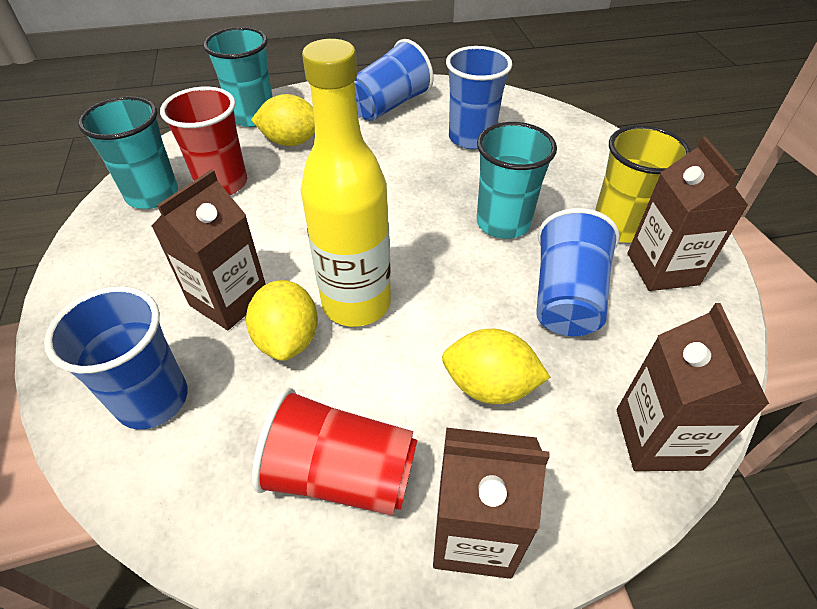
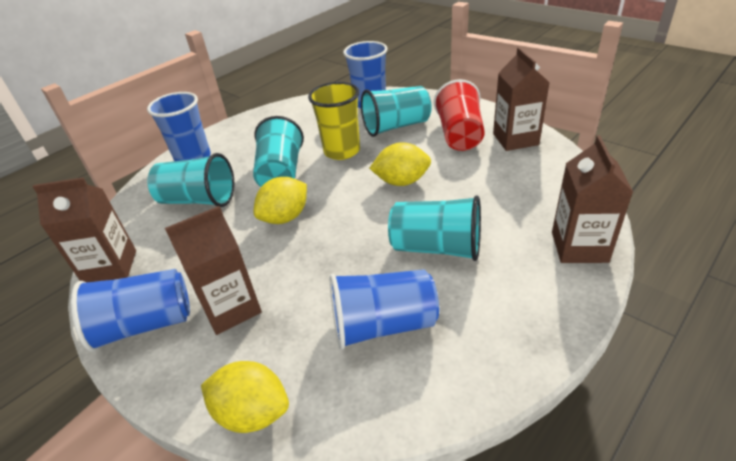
red cup: [160,86,247,195] [252,388,417,516] = 2 -> [434,79,485,151] = 1
turquoise cup: [78,96,178,209] [203,27,272,127] [477,122,557,239] = 3 -> [147,153,234,207] [253,116,304,187] [361,86,432,137] [388,195,481,261] = 4
yellow bottle: [301,39,391,327] = 1 -> none = 0

